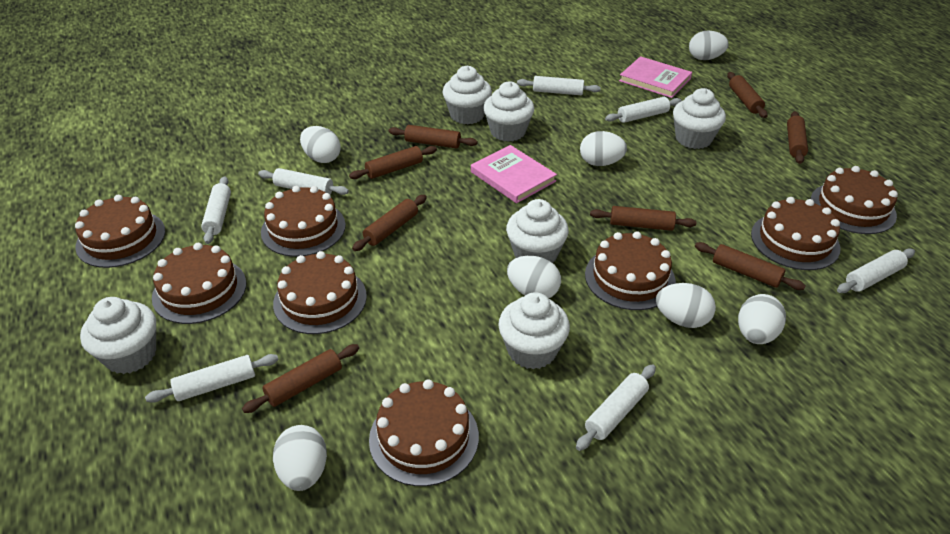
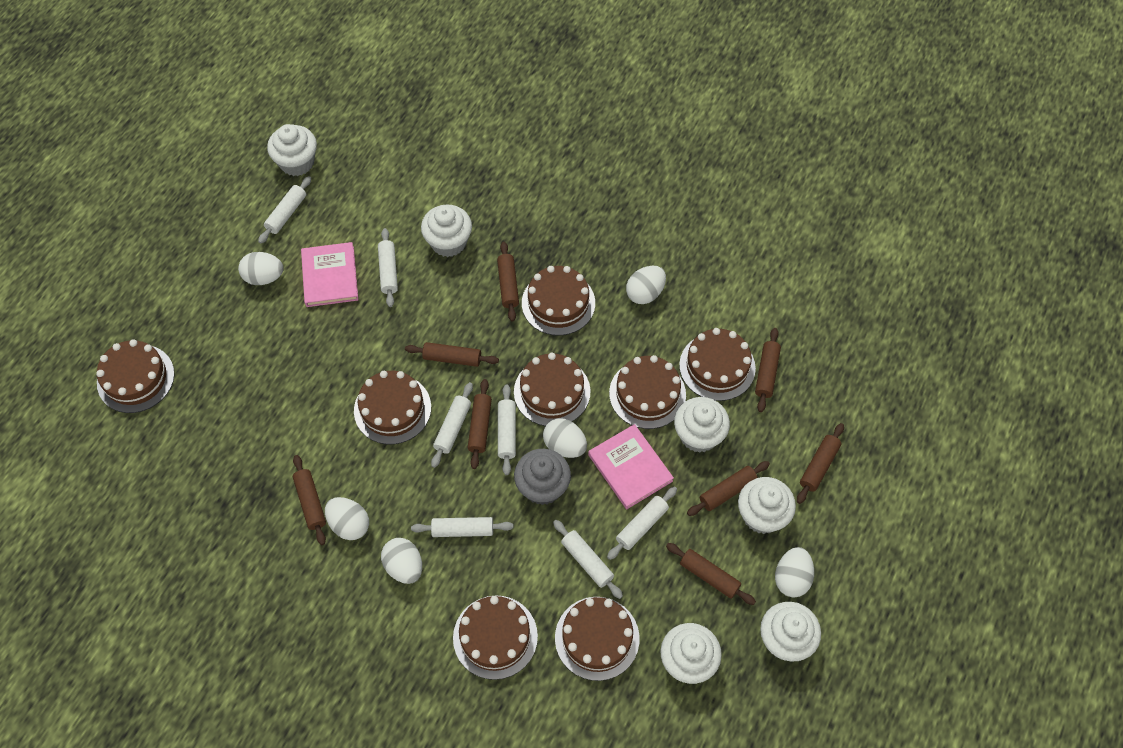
grey cupcake: none = 0 -> [514,449,571,505] = 1
white egg: [273,425,327,491] [300,126,341,163] [507,256,561,298] [580,131,627,166] [656,283,716,328] [689,31,729,60] [738,294,786,344] = 7 -> [238,252,284,285] [325,497,369,540] [381,538,422,584] [543,418,587,458] [626,266,666,304] [775,547,814,597] = 6

